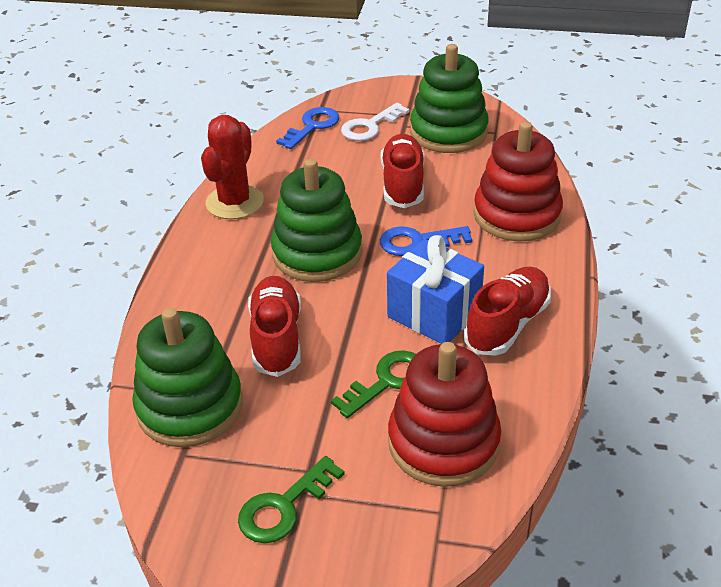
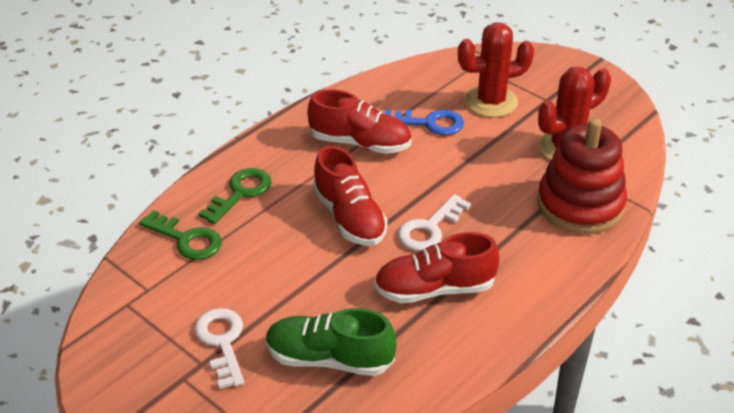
blue gift: [387,235,484,344] = 1 -> none = 0
blue key: [276,107,340,149] [380,226,472,256] = 2 -> [385,109,464,135] = 1
green shoe: none = 0 -> [266,308,396,376] = 1
green stacking toy: [132,308,243,447] [271,159,362,282] [410,44,489,153] = 3 -> none = 0
red cactus: [201,115,264,219] = 1 -> [458,22,534,117] [538,67,611,161] = 2
red stacking toy: [388,342,501,487] [474,121,563,241] = 2 -> [537,118,627,234] = 1
white key: [341,103,409,141] = 1 -> [194,308,244,389] [398,194,471,251] = 2

